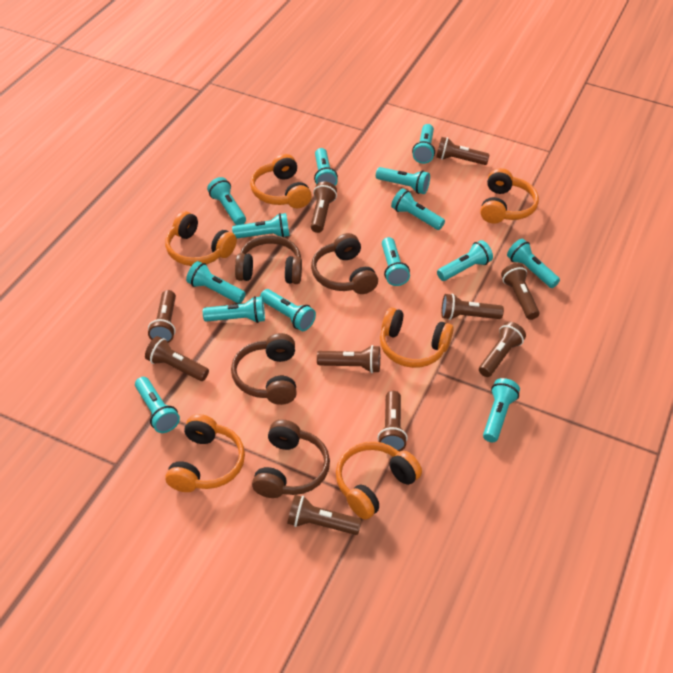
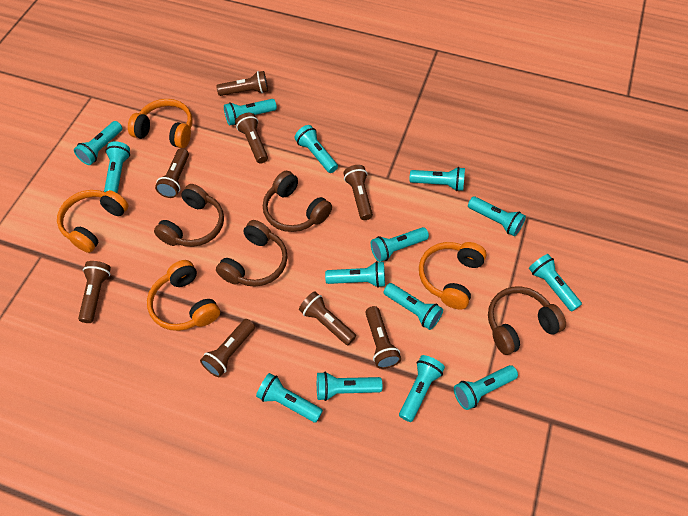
brown flashlight: [145,336,209,381] [148,290,176,343] [287,495,362,535] [311,181,337,233] [317,345,380,373] [378,391,408,452] [436,137,490,165] [441,293,504,320] [479,322,526,377] [501,263,540,320] = 10 -> [78,261,111,323] [155,148,189,198] [200,319,255,377] [216,71,268,96] [235,113,268,164] [299,291,356,345] [344,165,373,220] [365,306,401,369] = 8
orange headphones: [165,211,237,266] [165,414,245,492] [250,154,312,208] [336,441,422,520] [380,307,454,368] [480,168,539,224] = 6 -> [57,190,129,253] [128,99,192,148] [147,260,220,331] [419,242,487,309] = 4

